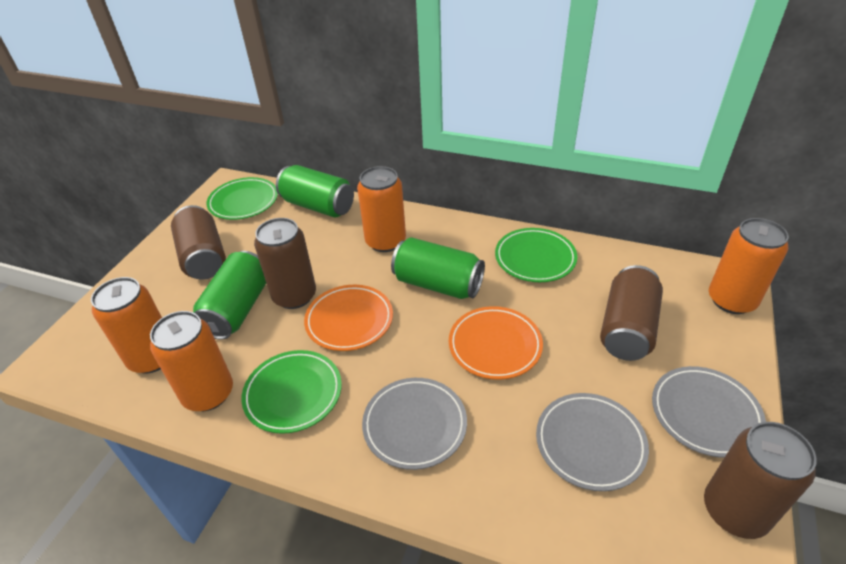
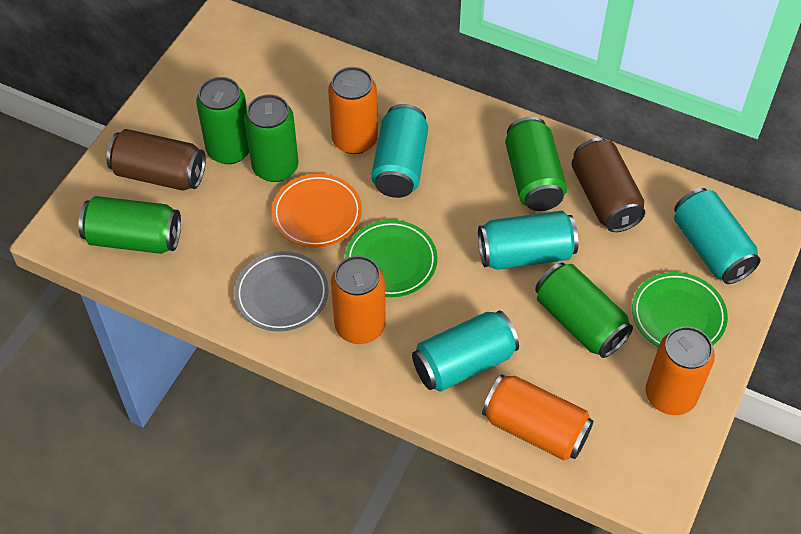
brown can: [171,205,226,280] [254,218,316,309] [600,265,663,361] [704,422,817,539] = 4 -> [106,129,206,190] [571,138,645,232] = 2
green can: [193,251,266,340] [276,165,354,218] [391,237,485,299] = 3 -> [78,196,181,254] [196,77,249,164] [244,94,299,182] [505,117,567,211] [535,262,633,358] = 5
green plate: [206,177,278,220] [241,350,342,434] [495,228,577,282] = 3 -> [345,220,437,297] [632,272,728,347] = 2
grey plate: [362,378,467,470] [536,393,649,491] [652,366,766,458] = 3 -> [235,251,329,332] = 1
orange plate: [304,285,393,351] [449,306,543,380] = 2 -> [272,174,362,248] = 1
turquoise can: none = 0 -> [371,104,428,198] [412,311,519,392] [478,211,578,270] [674,188,761,284] = 4

